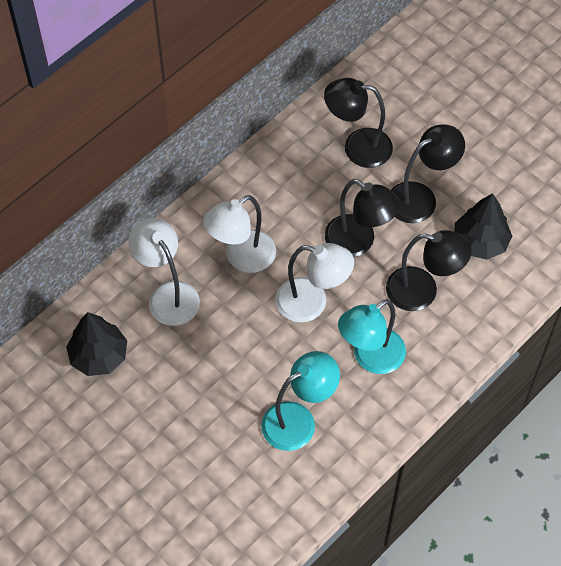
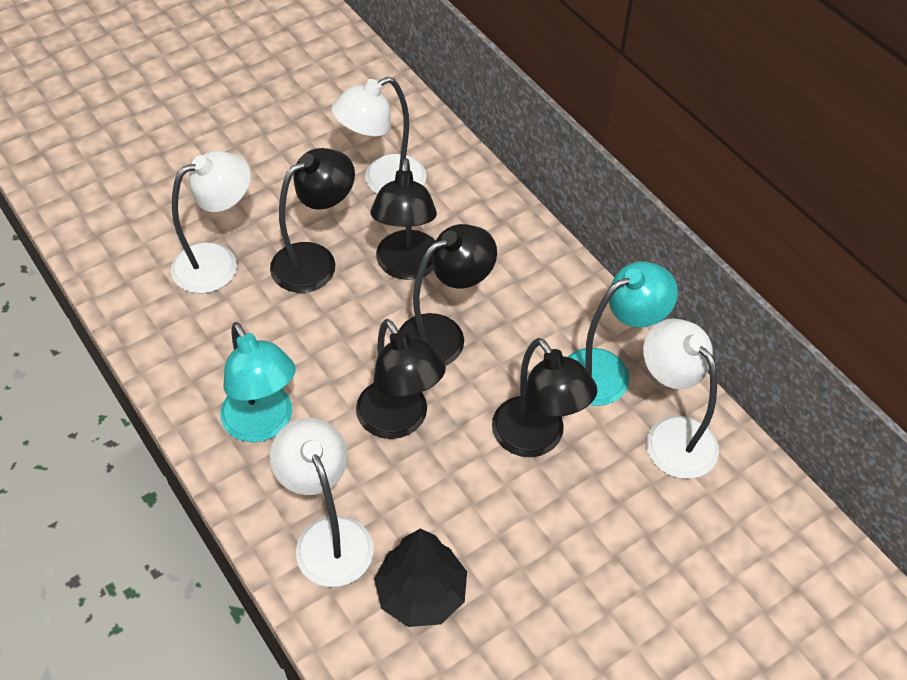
black lamp: [324,78,393,168] [325,179,400,257] [386,230,472,311] [391,125,465,223] = 4 -> [270,148,355,293] [356,319,446,439] [371,158,437,280] [399,224,497,366] [492,338,597,457] = 5
black tree: [66,312,127,376] [455,193,512,260] = 2 -> [374,529,467,627] = 1
white lamp: [129,218,200,326] [203,195,276,273] [275,243,354,322] = 3 -> [171,151,251,294] [270,418,373,587] [331,77,426,194] [643,318,719,479] = 4

